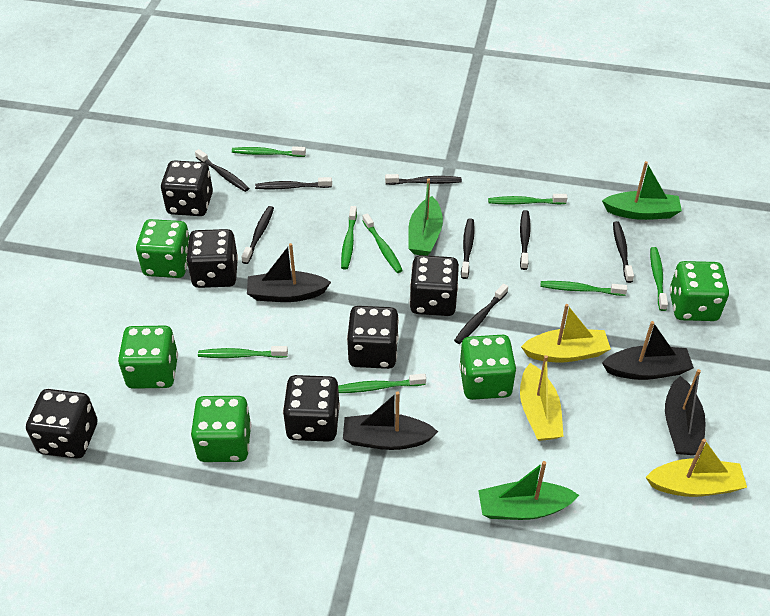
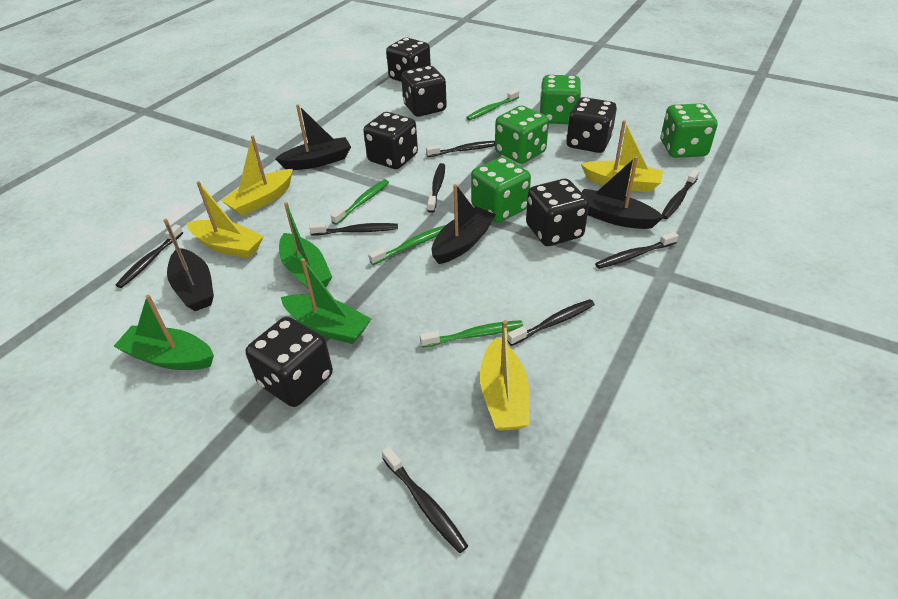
green dice: [118,326,178,389] [136,219,189,278] [191,396,251,462] [459,335,516,400] [669,261,729,321] = 5 -> [471,157,531,223] [495,106,549,164] [539,75,581,124] [661,103,717,158] = 4
green toothbrush: [198,346,288,358] [232,146,306,157] [338,374,426,393] [341,206,357,270] [363,213,403,273] [488,194,568,204] [540,281,627,296] [650,247,668,311] = 8 -> [331,179,389,225] [369,225,445,265] [420,320,523,348] [466,89,519,120] = 4
yellow boat: [520,355,564,441] [521,304,611,362] [646,439,747,497] = 3 -> [187,181,264,259] [221,135,293,216] [480,320,529,431] [581,120,663,192] = 4

